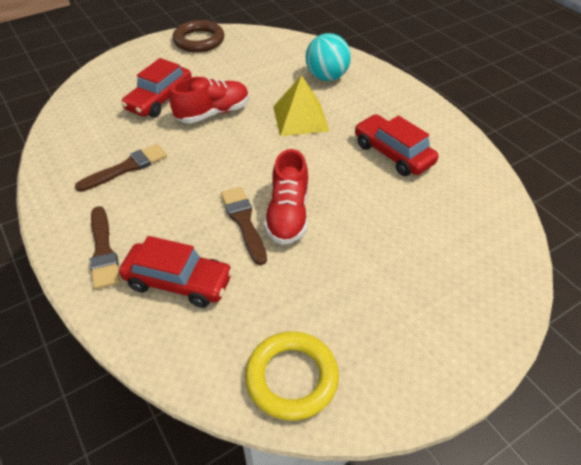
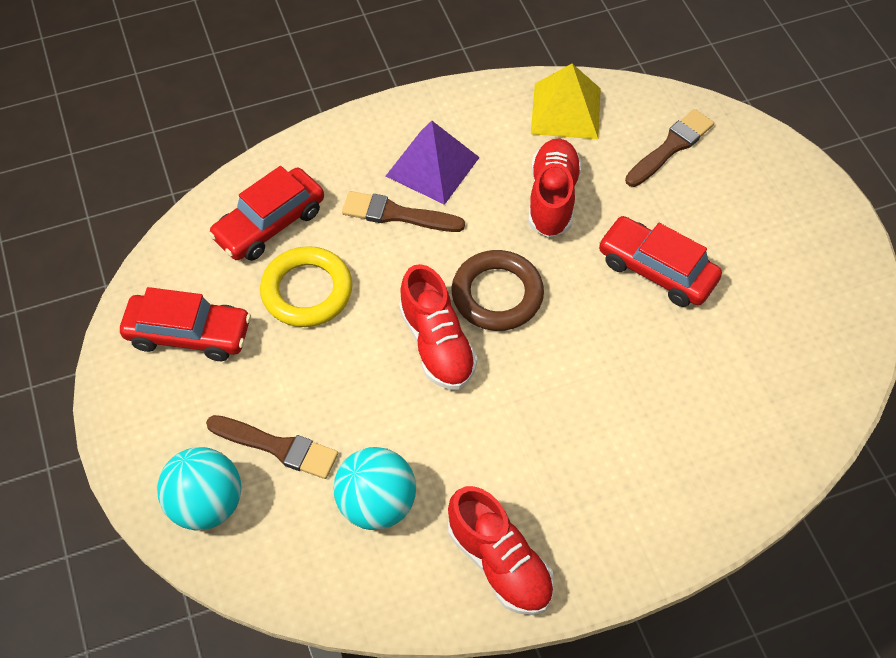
purple pyramid: none = 0 -> [386,121,480,205] = 1
red shoe: [169,77,249,123] [264,149,308,245] = 2 -> [399,264,477,390] [448,486,555,615] [528,139,582,238] = 3
turquoise ball: [306,33,351,81] = 1 -> [157,447,241,530] [334,447,416,530] = 2

